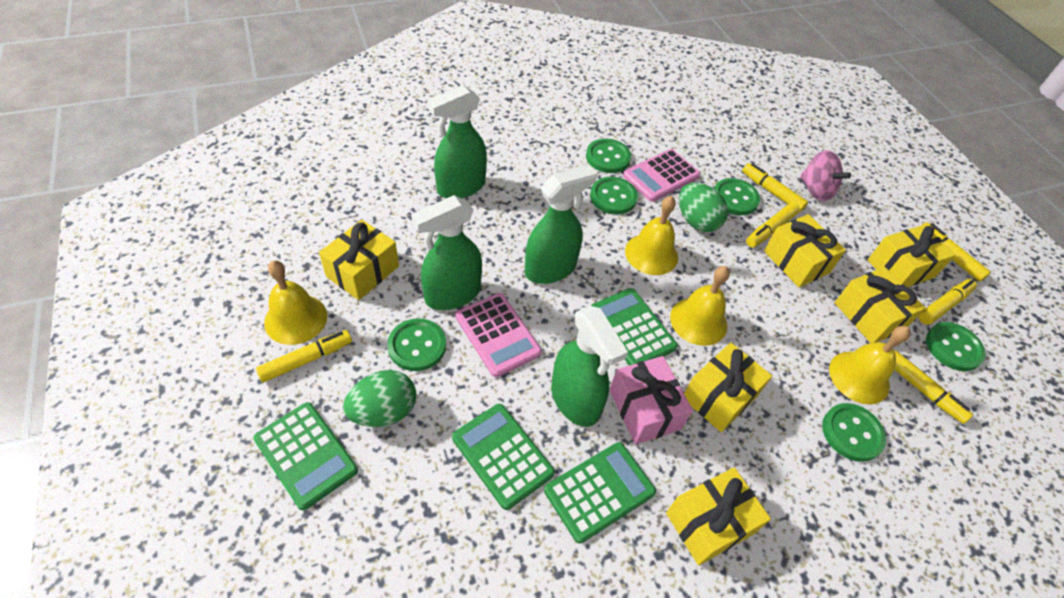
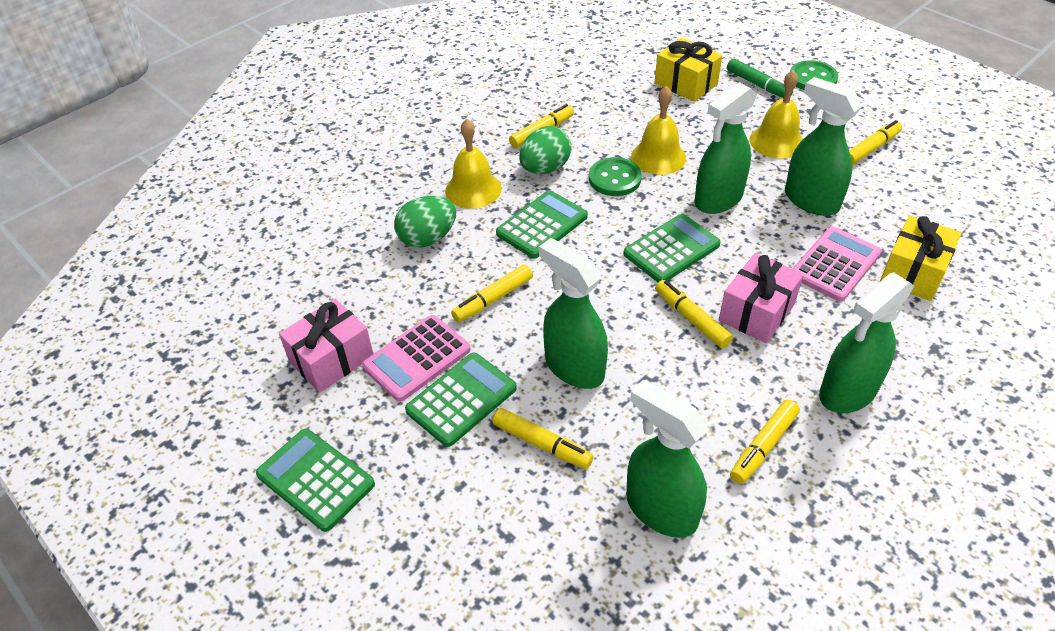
green button: [387,318,446,371] [586,139,631,173] [590,177,638,215] [714,178,760,215] [822,403,886,462] [926,322,986,371] = 6 -> [589,157,642,196] [790,60,838,90] = 2
green marker: none = 0 -> [727,58,793,98] = 1
green spray bottle: [411,195,482,310] [427,85,487,198] [525,165,597,284] [551,306,628,427] = 4 -> [539,238,608,389] [626,380,708,538] [694,82,757,214] [785,77,862,216] [819,272,914,413] = 5
pink gift: [609,356,693,445] = 1 -> [279,299,373,393] [719,253,804,343] = 2
pink spinning top: [800,150,851,201] = 1 -> none = 0
yellow bell: [264,260,327,345] [625,196,678,275] [670,266,730,346] [829,326,911,404] = 4 -> [445,119,502,209] [631,86,686,175] [750,70,803,159] = 3
yellow gift: [319,220,399,300] [666,467,771,565] [684,343,772,432] [764,214,846,287] [835,267,926,343] [868,224,955,287] = 6 -> [655,38,722,102] [880,215,961,301] = 2

